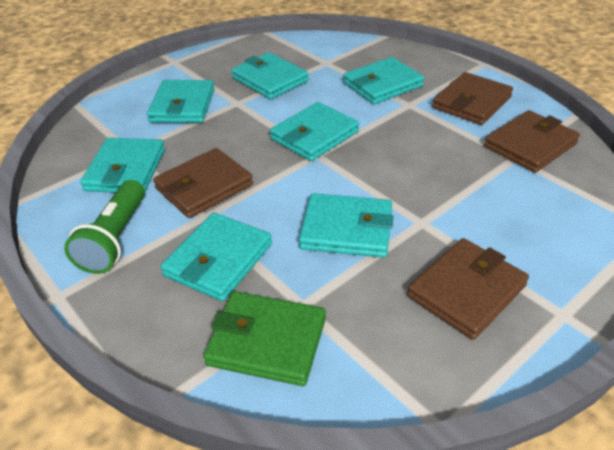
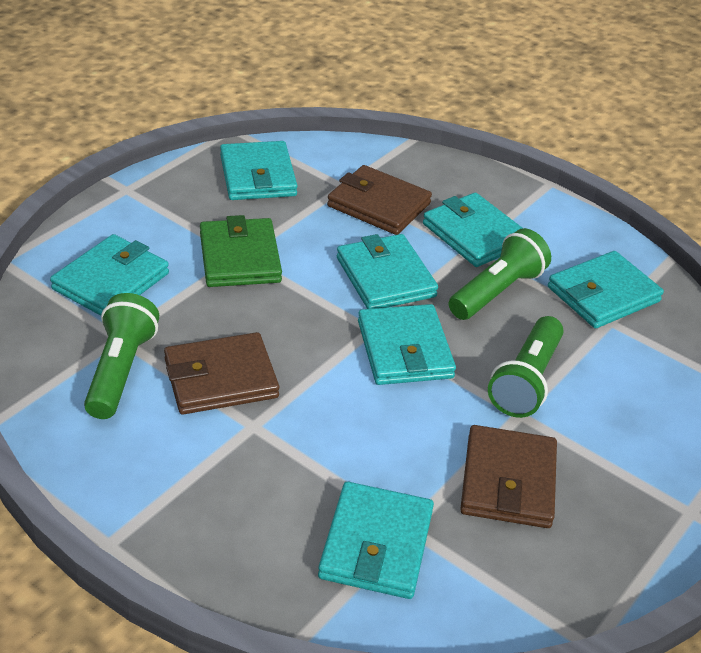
brown wallet: [153,148,253,218] [407,238,529,340] [432,72,513,125] [484,110,580,173] = 4 -> [164,332,279,415] [327,165,432,235] [460,425,557,528] = 3
green flashlight: [64,180,145,274] = 1 -> [84,293,159,419] [449,228,551,320] [488,316,564,418] = 3

